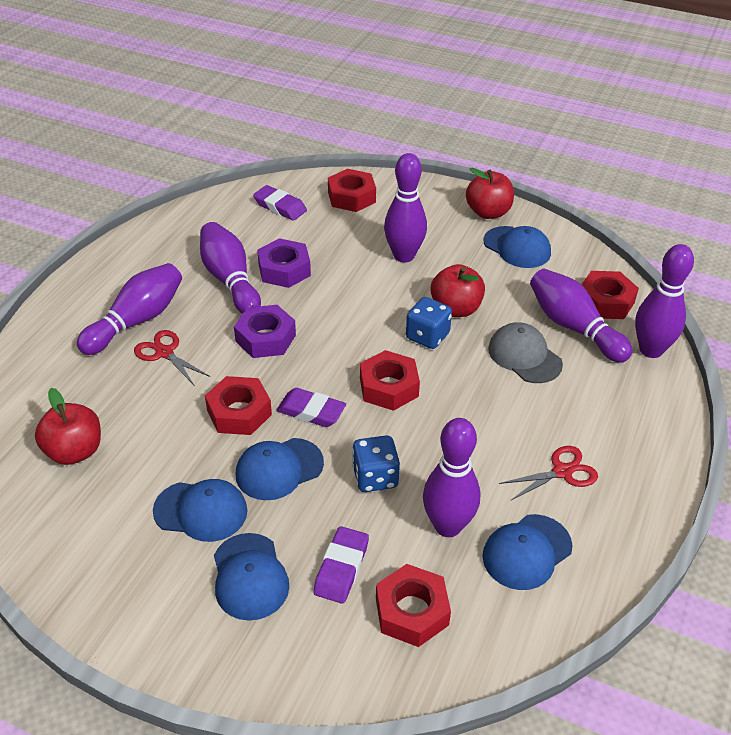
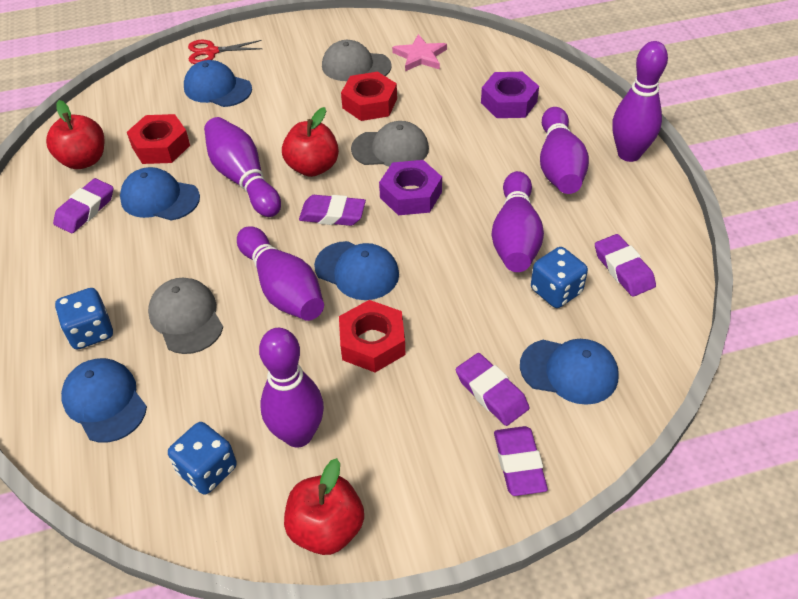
blue dice: [352,435,400,492] [406,297,452,349] = 2 -> [55,288,113,349] [168,422,237,495] [531,247,588,308] = 3
grey cap: [488,322,563,383] = 1 -> [148,278,223,354] [322,40,392,81] [351,121,429,167] = 3
pink star: none = 0 -> [392,34,447,71] = 1
purple eraser: [253,185,307,221] [276,388,346,427] [313,526,369,604] = 3 -> [53,178,114,233] [299,195,366,226] [456,353,529,426] [494,426,548,496] [595,234,656,297] = 5
red nut: [205,376,272,435] [328,169,376,212] [360,350,420,411] [376,564,451,647] [581,271,639,319] = 5 -> [127,114,190,164] [339,300,405,372] [341,71,397,121] = 3
red scissors: [134,330,211,386] [499,446,598,501] = 2 -> [188,40,263,64] = 1

